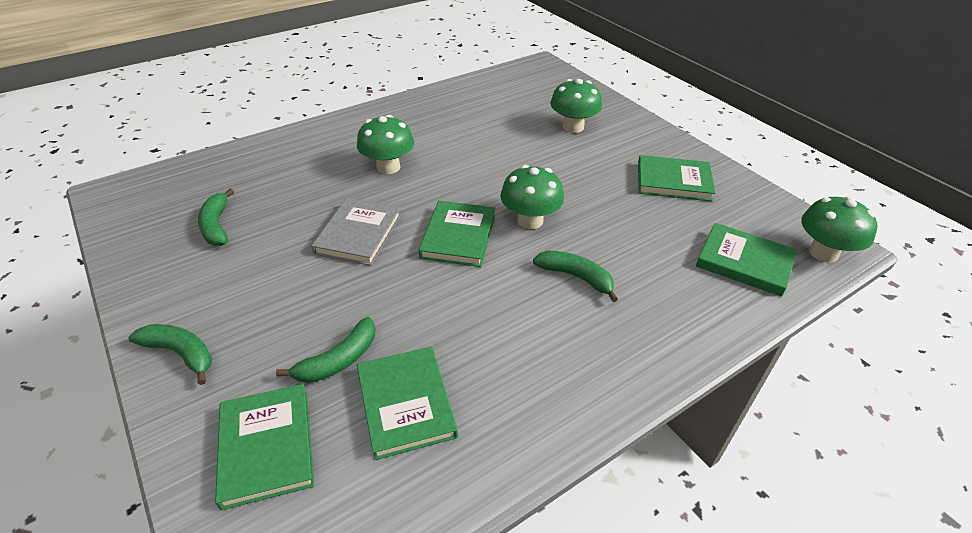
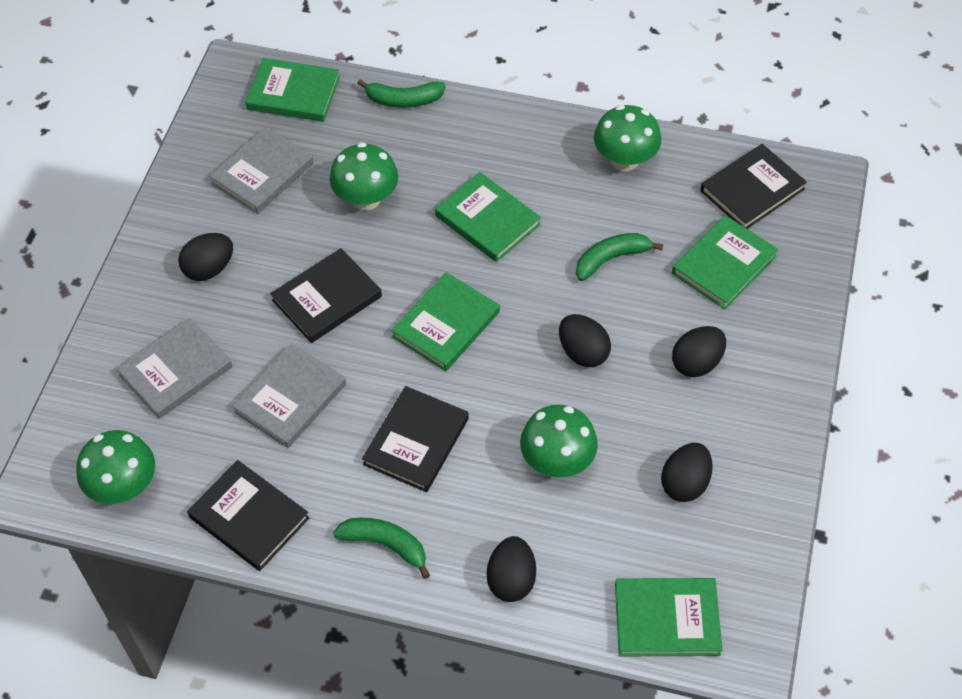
black book: none = 0 -> [187,460,310,571] [271,248,382,343] [362,386,469,492] [700,144,807,229] = 4
black egg: none = 0 -> [178,233,233,281] [487,536,536,602] [559,314,611,367] [661,443,713,502] [672,326,726,377] = 5
green banana: [129,324,212,385] [198,189,234,246] [276,317,375,383] [533,251,618,302] = 4 -> [333,518,430,579] [357,79,446,108] [576,233,663,281] = 3
grey book: [312,198,401,266] = 1 -> [116,318,233,419] [210,126,313,214] [232,343,346,448] = 3

